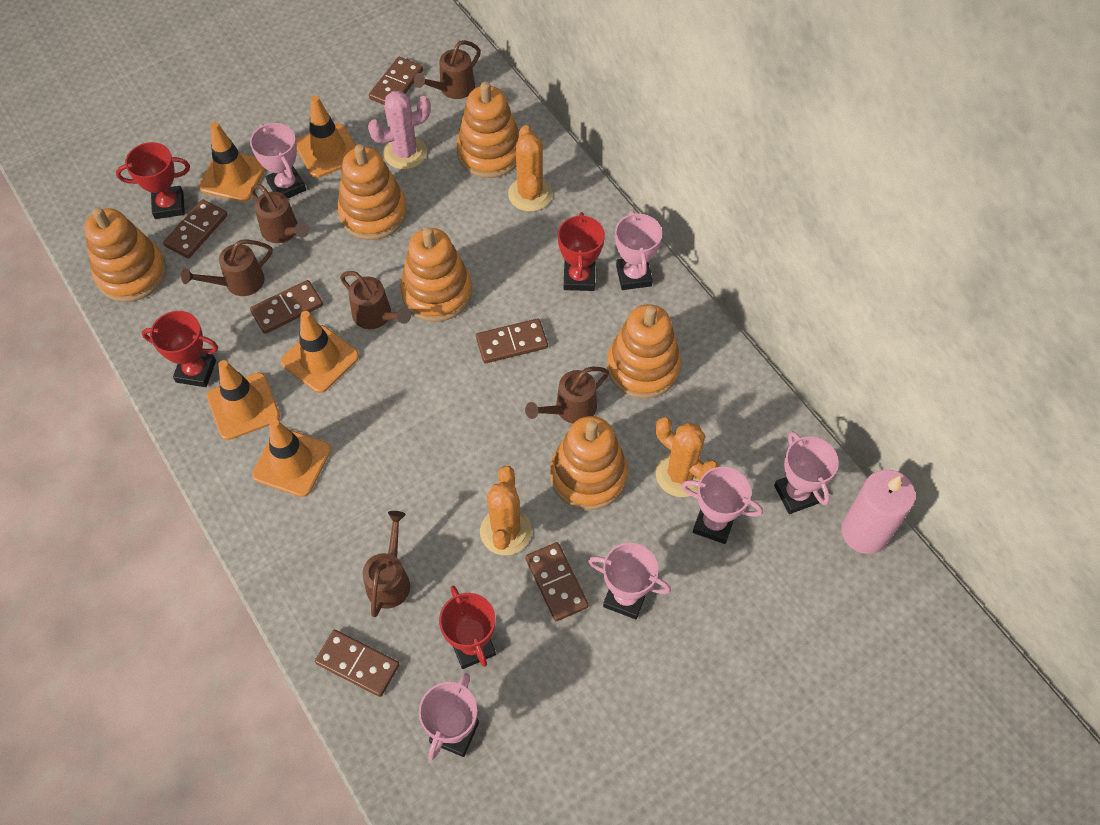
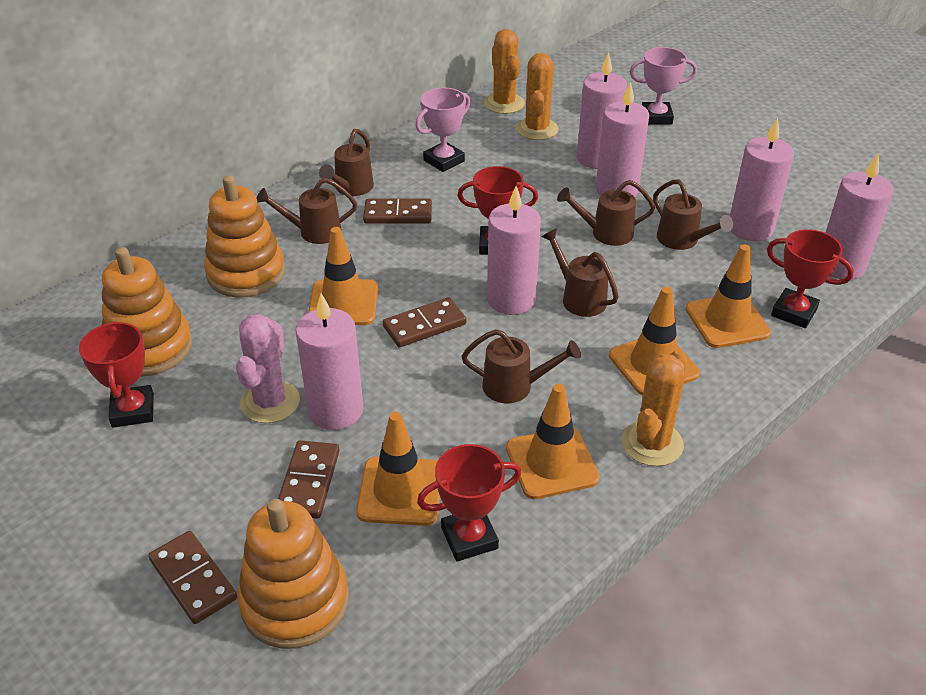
brown domino: [163,199,227,258] [250,280,323,334] [315,630,400,697] [369,57,423,105] [476,318,548,363] [525,542,589,621] = 6 -> [148,531,237,624] [278,440,340,518] [363,198,432,224] [383,297,466,348] = 4
orange stacking toy: [84,207,166,302] [337,144,407,240] [400,227,472,322] [456,82,519,178] [550,416,628,510] [607,304,681,398] = 6 -> [102,247,192,377] [204,175,285,298] [237,499,349,649] = 3
pink candle: [841,469,916,554] = 1 -> [295,294,363,430] [487,186,541,315] [577,52,627,169] [596,82,649,197] [730,118,794,241] [826,154,894,280] = 6
pink trophy: [250,123,306,199] [419,673,479,760] [588,543,671,619] [615,210,662,290] [682,467,763,544] [774,431,839,514] = 6 -> [415,88,470,172] [630,47,697,125] = 2

